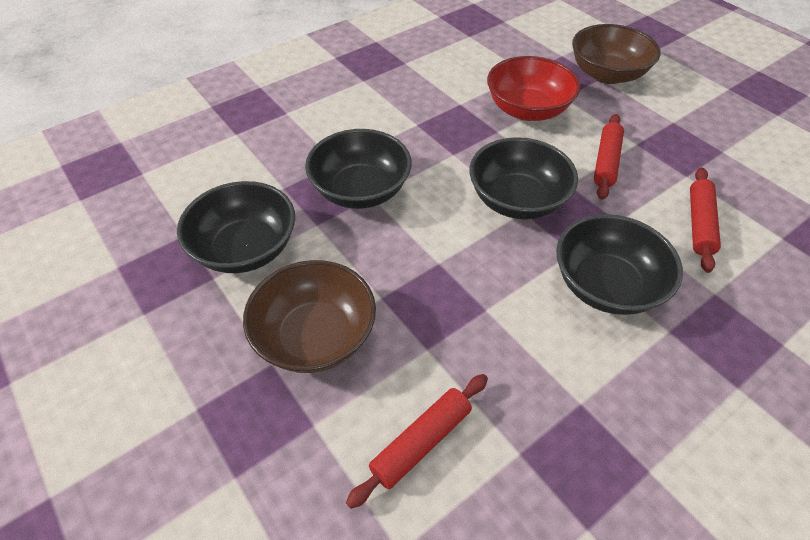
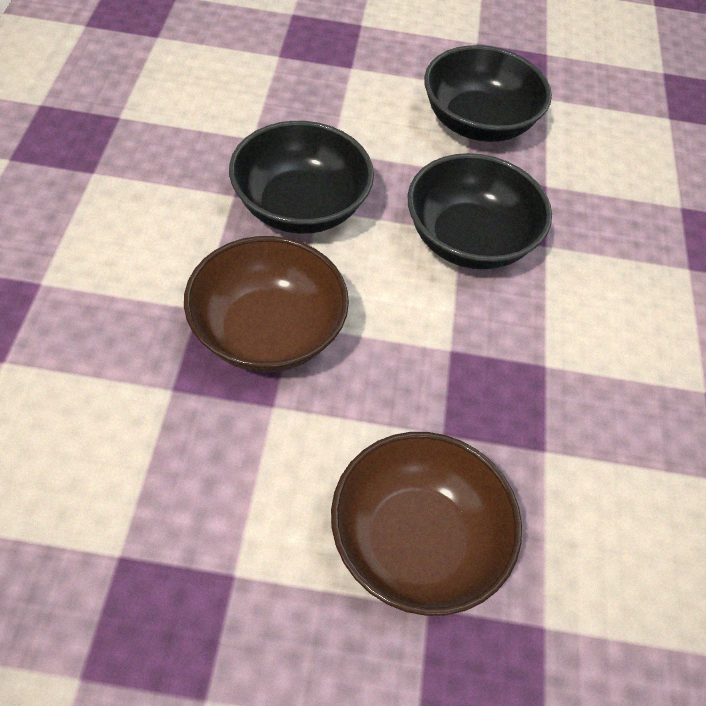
black bowl: [177,181,295,273] [305,129,412,209] [469,137,578,219] [556,214,683,315] = 4 -> [229,121,374,234] [408,153,552,270] [424,45,552,142] = 3
red bowl: [487,56,580,121] = 1 -> none = 0
red rolling pin: [346,374,488,509] [594,114,624,200] [690,167,721,273] = 3 -> none = 0

